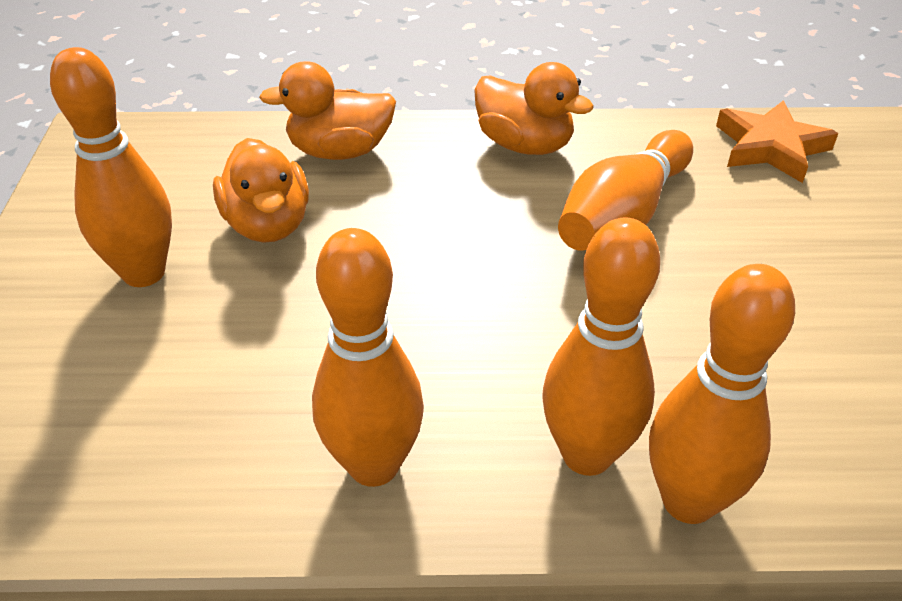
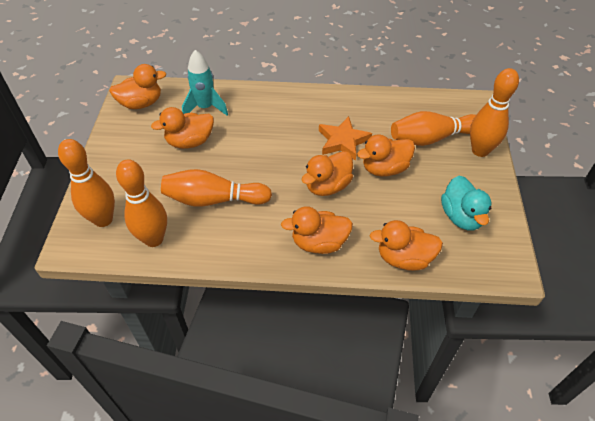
orange duck: [213,138,309,243] [259,61,396,160] [474,62,594,155] = 3 -> [109,64,166,109] [151,107,214,149] [281,206,353,254] [302,151,353,196] [357,135,415,177] [370,220,443,271] = 6
turquoise duck: none = 0 -> [441,176,492,231] = 1
turquoise rocket: none = 0 -> [182,50,228,116] = 1

